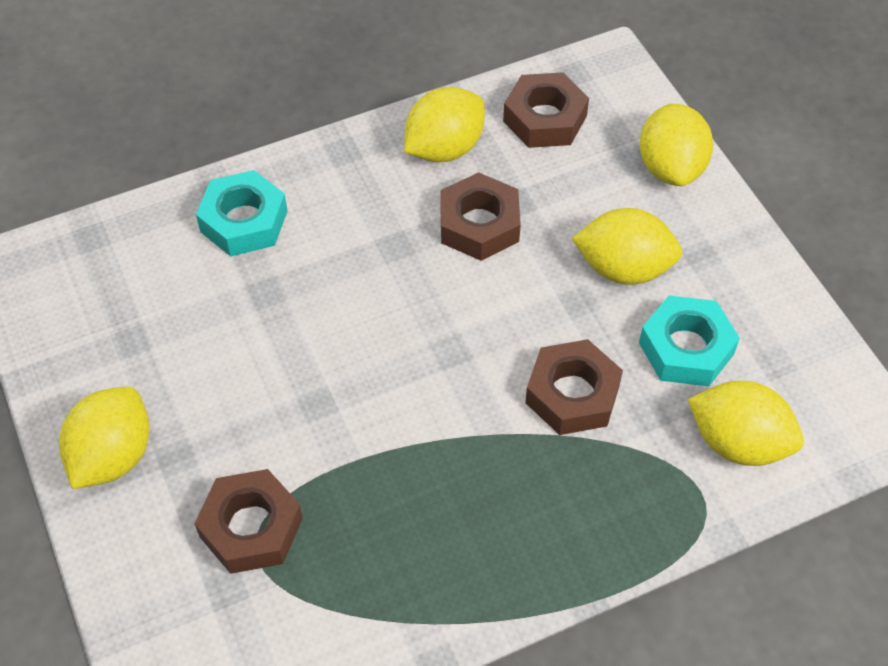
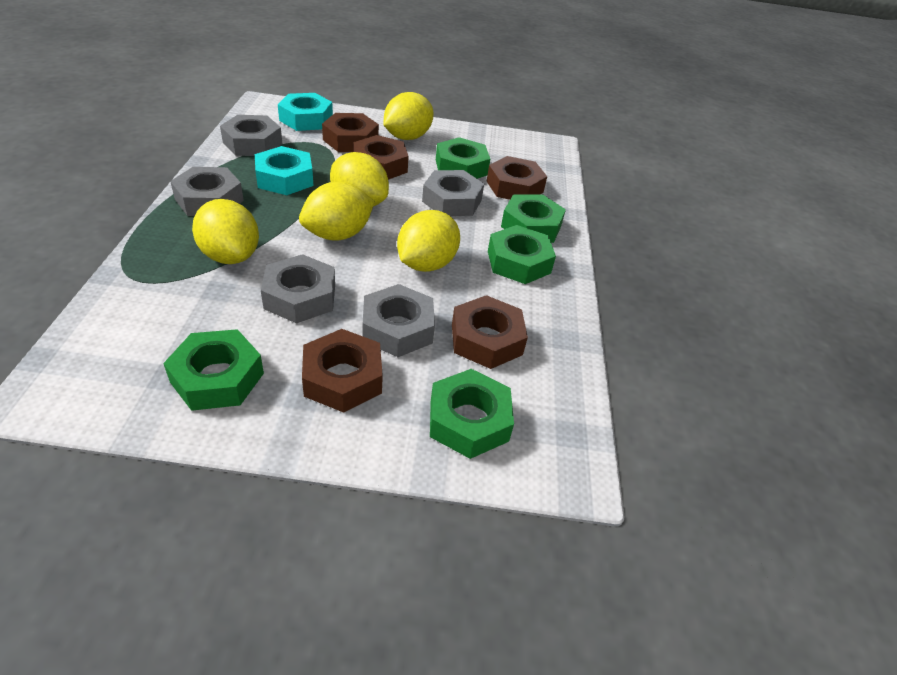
brown nut: [194,469,303,574] [440,172,521,261] [503,72,589,148] [525,339,623,435] = 4 -> [302,329,383,413] [322,113,379,152] [353,135,409,180] [452,295,528,369] [487,156,547,200] = 5
green nut: none = 0 -> [163,329,264,411] [430,369,514,459] [436,137,490,179] [488,225,556,284] [501,195,566,243] = 5
grey nut: none = 0 -> [170,167,244,216] [220,115,282,156] [261,254,335,323] [363,284,435,357] [422,170,484,216] = 5

